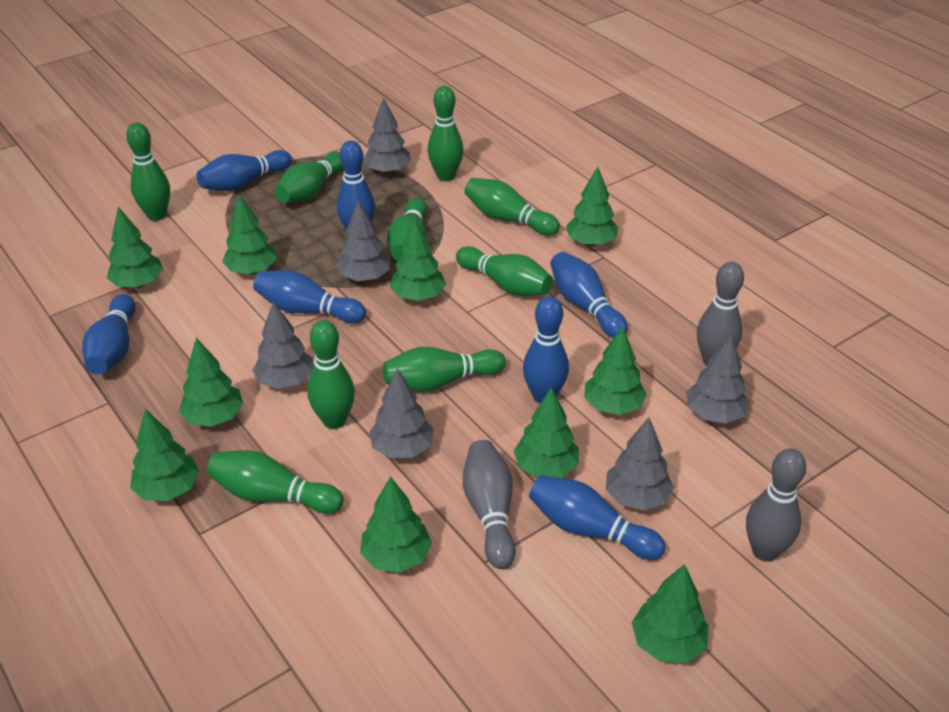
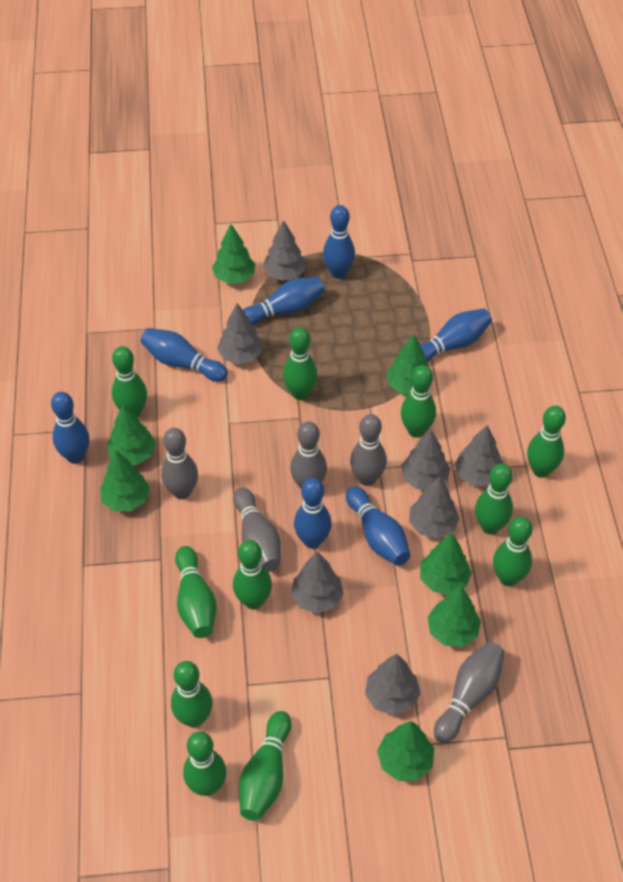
green bowling pin: [126,123,170,221] [207,450,343,514] [275,151,343,202] [307,320,355,429] [383,347,506,392] [387,198,427,261] [427,86,464,181] [456,246,553,296] [465,178,560,236] = 9 -> [112,346,147,418] [171,661,213,728] [175,546,216,638] [183,731,226,796] [233,540,272,610] [239,711,291,821] [283,327,318,400] [401,365,436,438] [475,463,513,534] [493,516,532,586] [527,406,566,478] = 11
green tree: [107,207,163,288] [130,409,199,501] [179,338,243,427] [222,194,277,275] [360,476,432,573] [390,219,446,301] [513,387,579,478] [566,167,618,246] [584,326,647,415] [632,564,709,663] = 10 -> [100,451,150,511] [108,404,156,465] [212,224,255,284] [377,721,434,781] [386,334,428,394] [420,533,472,594] [427,586,481,647] = 7
grey bowling pin: [463,440,516,569] [697,262,744,366] [746,448,806,562] = 3 -> [161,428,198,499] [233,488,281,572] [290,421,327,489] [350,414,387,486] [434,642,505,743] = 5
grey tree: [252,302,313,389] [336,200,390,282] [363,98,411,174] [369,368,434,458] [606,417,674,511] [686,334,750,424] = 6 -> [217,303,263,364] [263,220,306,281] [291,551,343,614] [365,654,421,715] [401,429,451,490] [409,476,460,538] [454,425,503,486] = 7

